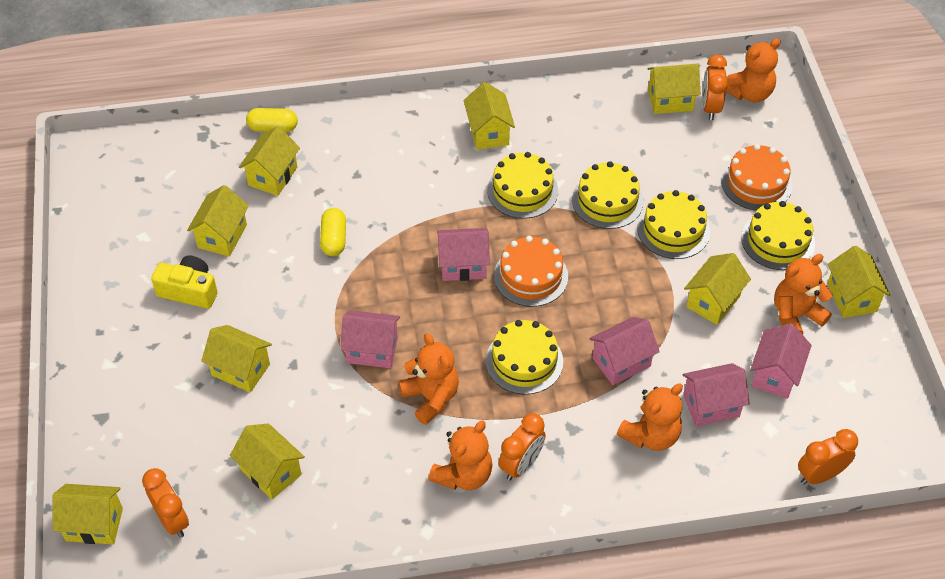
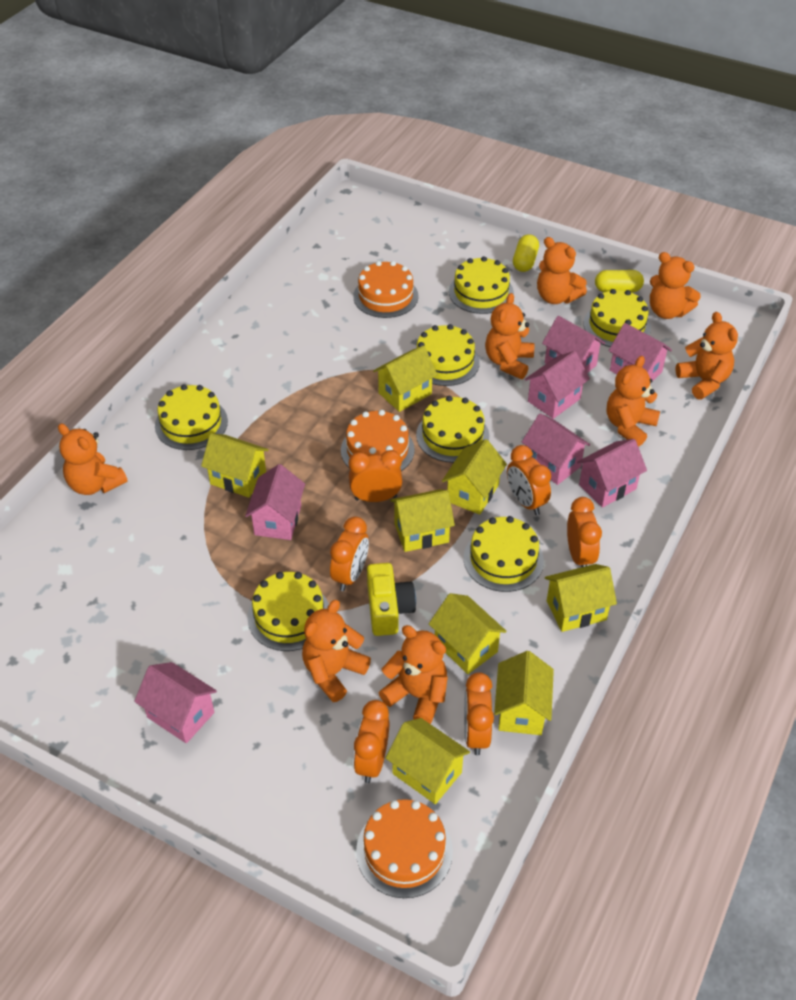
orange cake: [494,236,568,307] [721,144,793,211] = 2 -> [341,410,415,471] [353,261,418,318] [356,799,453,898] = 3
orange clock: [142,468,189,538] [499,413,546,481] [702,55,728,120] [798,429,858,485] = 4 -> [330,516,369,591] [349,450,402,502] [354,700,389,783] [464,672,494,755] [507,445,551,515] [567,497,602,567] = 6
orange teddy bear: [399,333,459,425] [428,420,493,490] [617,383,683,451] [726,38,781,102] [774,254,832,335] = 5 -> [58,424,128,495] [302,600,371,702] [379,625,448,724] [485,293,534,379] [537,237,587,304] [607,356,660,447] [650,252,701,319] [675,312,738,399] = 8
pink house: [340,310,400,368] [437,228,490,281] [589,317,660,385] [682,363,750,427] [750,323,812,399] = 5 -> [134,662,217,743] [245,464,305,540] [522,413,590,485] [525,351,590,419] [542,316,605,373] [577,439,647,508] [609,323,672,381] = 7
yellow cake: [486,320,563,395] [487,152,558,219] [572,161,644,229] [637,190,710,259] [741,201,815,270] = 5 -> [155,384,228,450] [247,572,329,651] [416,396,489,463] [417,324,480,386] [449,256,514,314] [464,516,544,592] [584,289,651,347] = 7
yellow house: [52,484,123,544] [187,185,249,257] [201,325,272,393] [230,423,305,499] [239,126,300,196] [463,82,515,150] [647,64,701,114] [684,253,751,325] [827,246,891,318] = 9 -> [201,433,269,498] [373,346,438,412] [386,718,470,804] [390,489,455,552] [429,593,507,674] [442,439,507,515] [494,651,554,735] [545,564,617,632] = 8

